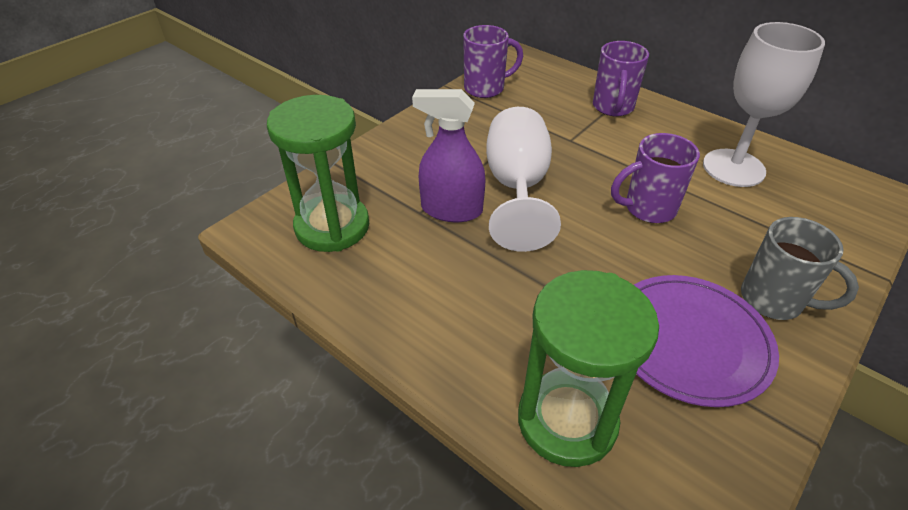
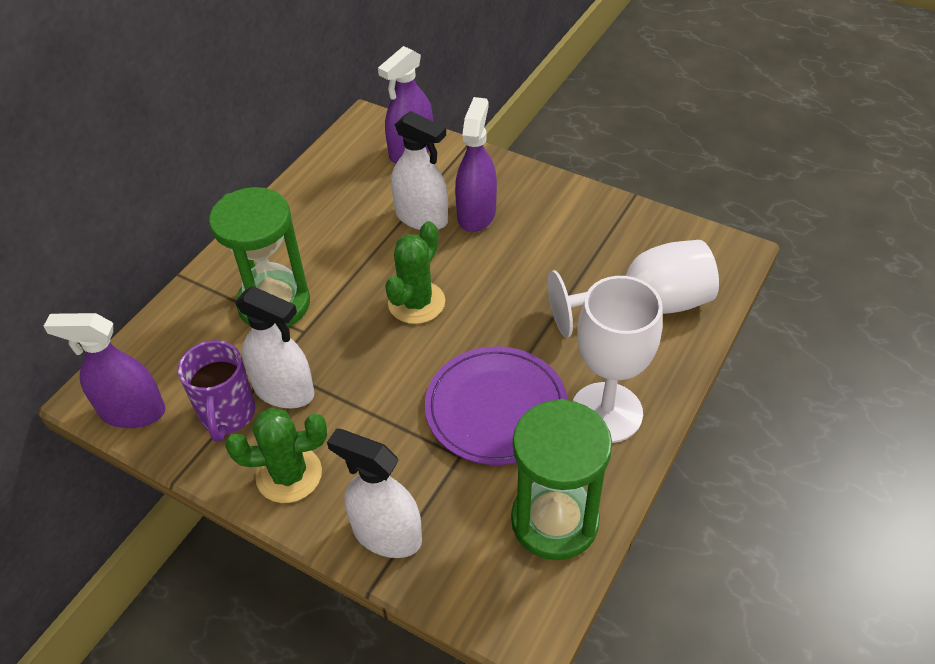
green cactus: none = 0 -> [226,408,327,503] [385,221,445,324] = 2
grey mug: [741,217,859,320] = 1 -> none = 0
purple mug: [463,25,523,98] [593,41,649,116] [611,133,700,223] = 3 -> [178,340,256,442] = 1
purple spray bottle: [412,89,485,222] = 1 -> [43,313,165,428] [378,46,433,163] [455,97,497,232] = 3
white spray bottle: none = 0 -> [235,286,314,408] [327,428,422,558] [391,111,448,230] = 3

